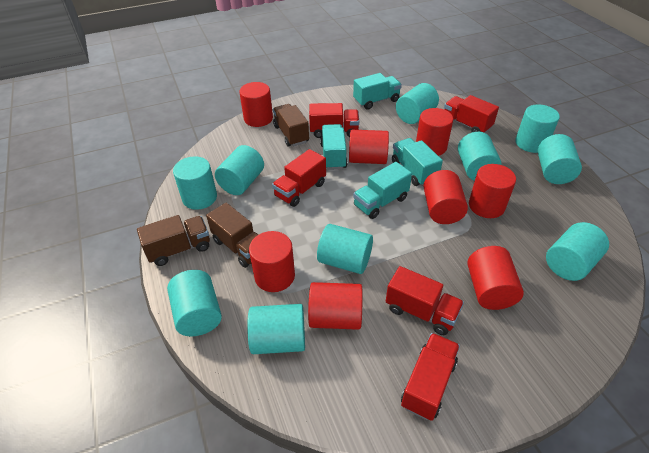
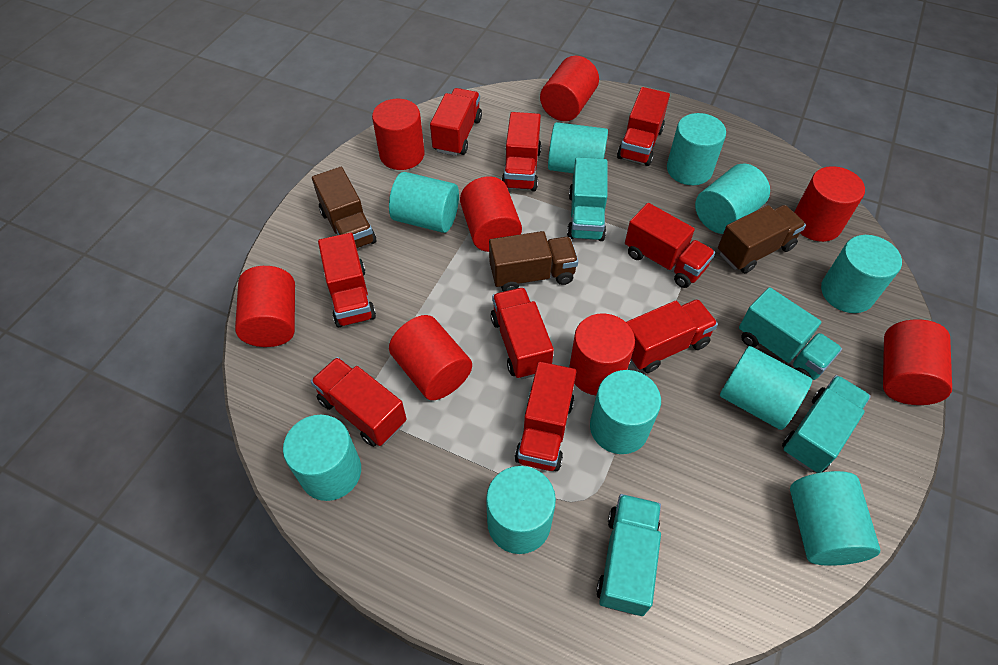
red truck: [272,149,326,207] [309,103,359,138] [386,266,464,335] [401,333,460,421] [444,95,499,133] = 5 -> [311,357,407,447] [318,233,376,327] [430,88,482,156] [491,287,554,379] [501,112,541,191] [515,362,576,471] [617,87,670,166] [625,203,715,288] [626,299,718,373] = 9

